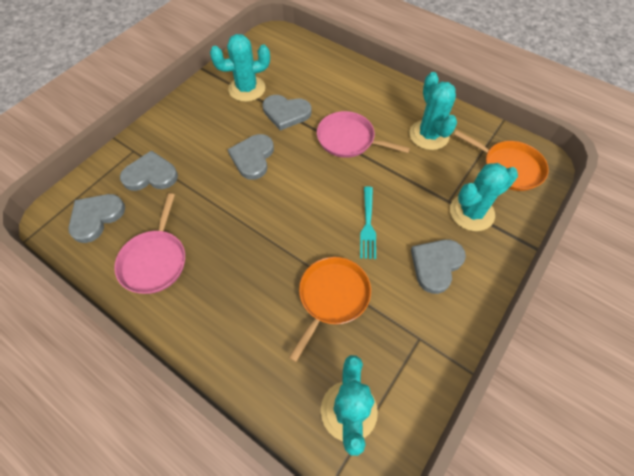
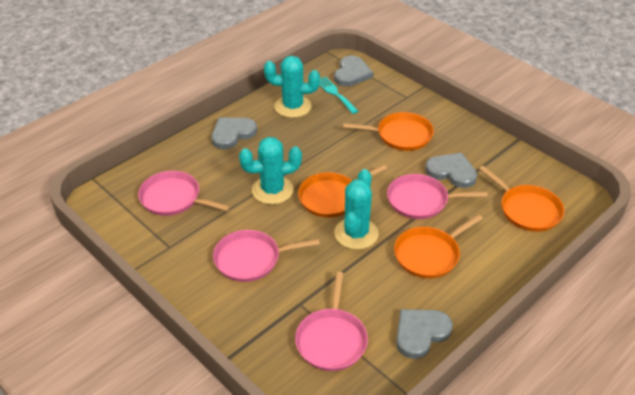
grey heart: [68,194,125,243] [120,150,178,191] [228,134,274,180] [263,95,311,130] [411,239,466,294] = 5 -> [212,118,257,149] [334,56,374,86] [396,309,453,359] [425,153,477,188] = 4
orange pan: [289,257,371,362] [454,130,549,191] = 2 -> [298,164,387,218] [343,112,434,151] [394,214,483,278] [479,166,565,232] = 4
pink pan: [114,193,185,294] [317,111,410,158] = 2 -> [138,171,230,216] [213,230,320,282] [295,272,368,371] [387,174,488,219] = 4
turquoise cactus: [210,34,270,102] [321,355,378,456] [410,72,457,150] [450,163,518,231] = 4 -> [239,137,302,205] [264,56,320,118] [334,169,379,250] = 3

